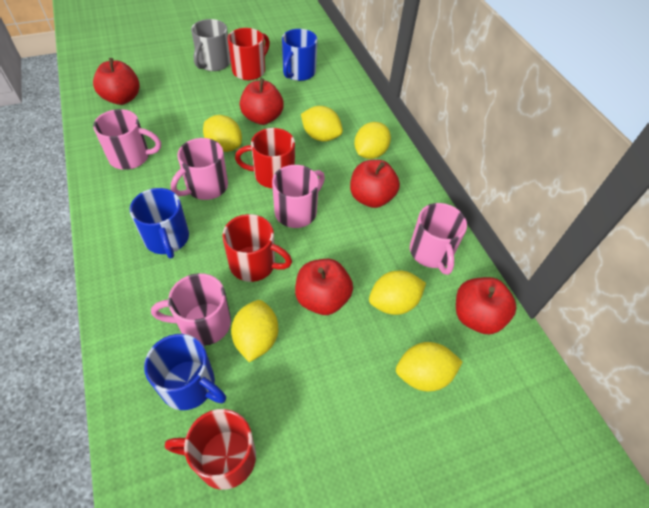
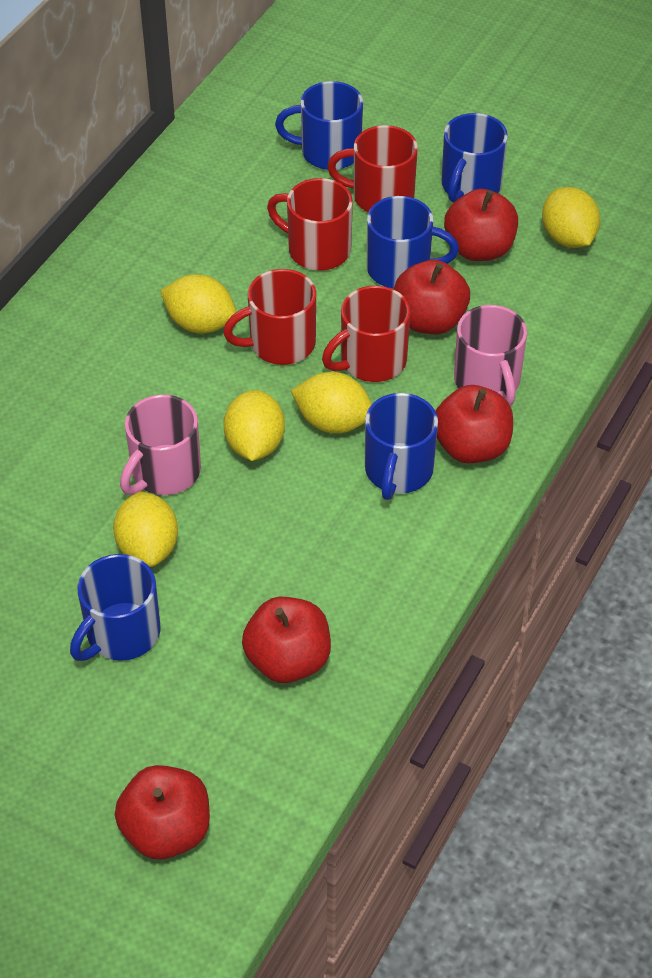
blue mug: [130,188,189,259] [144,334,226,410] [282,29,318,81] = 3 -> [70,554,161,661] [275,81,363,170] [365,393,438,500] [367,196,459,289] [442,113,508,203] = 5
grey mug: [191,19,231,71] = 1 -> none = 0
pink mug: [93,109,161,170] [151,273,231,346] [171,138,228,200] [272,165,325,228] [410,203,467,275] = 5 -> [120,395,201,495] [454,305,527,405] = 2
yellow lemon: [203,115,242,152] [231,300,278,362] [301,106,343,141] [354,122,391,159] [369,270,426,315] [396,342,463,391] = 6 -> [113,491,178,567] [160,274,236,333] [223,390,285,461] [291,372,372,433] [542,187,600,248] = 5

